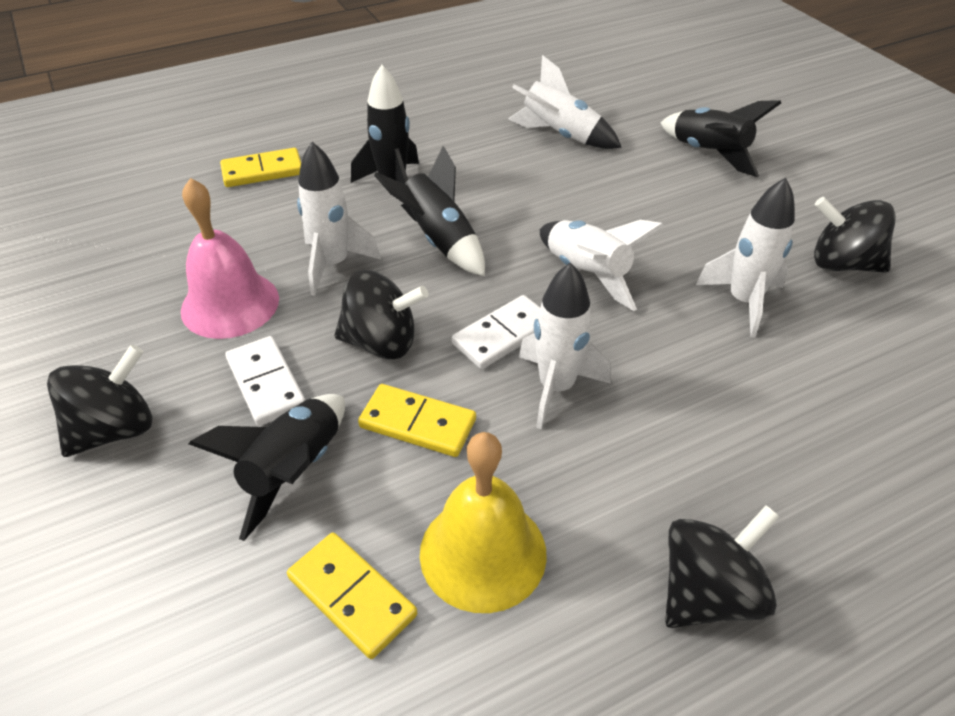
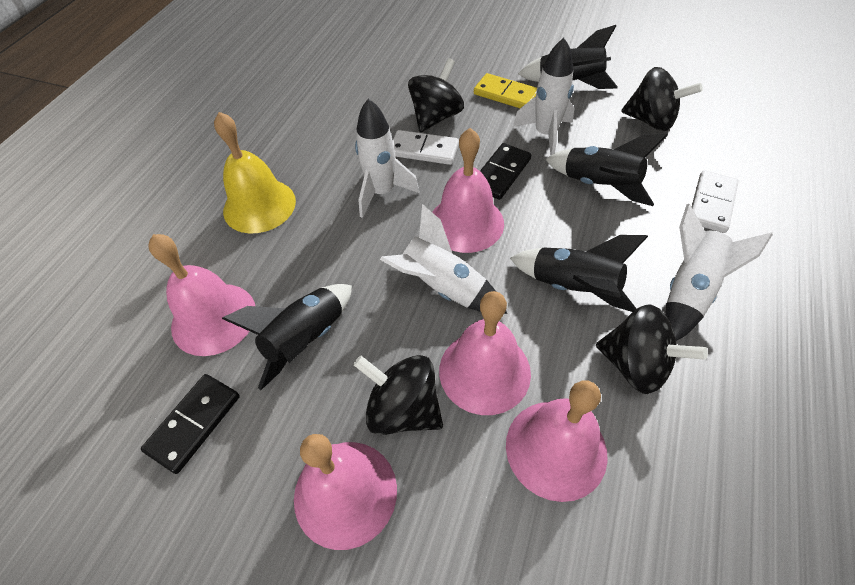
black domino: none = 0 -> [141,374,240,474] [480,143,531,200] = 2
pink bell: [181,178,279,339] = 1 -> [148,234,255,356] [294,434,397,550] [432,128,504,253] [439,291,531,415] [506,380,608,502] = 5
white rocket: [297,142,381,296] [508,55,622,149] [519,263,611,429] [540,220,664,311] [696,177,795,337] = 5 -> [355,98,420,218] [380,204,507,314] [513,38,574,156] [665,204,773,341] = 4
yellow domino: [220,148,301,187] [287,533,417,659] [358,384,476,457] = 3 -> [474,73,537,108] = 1

